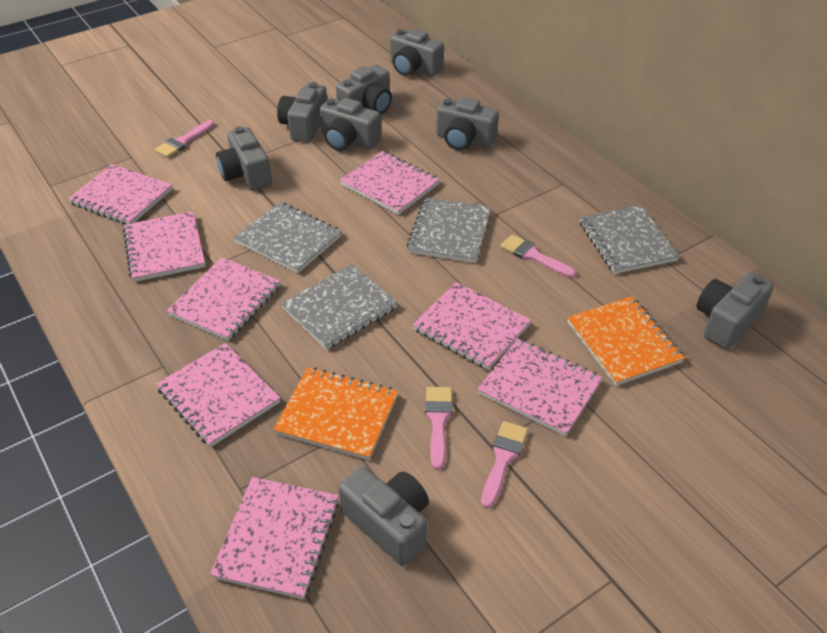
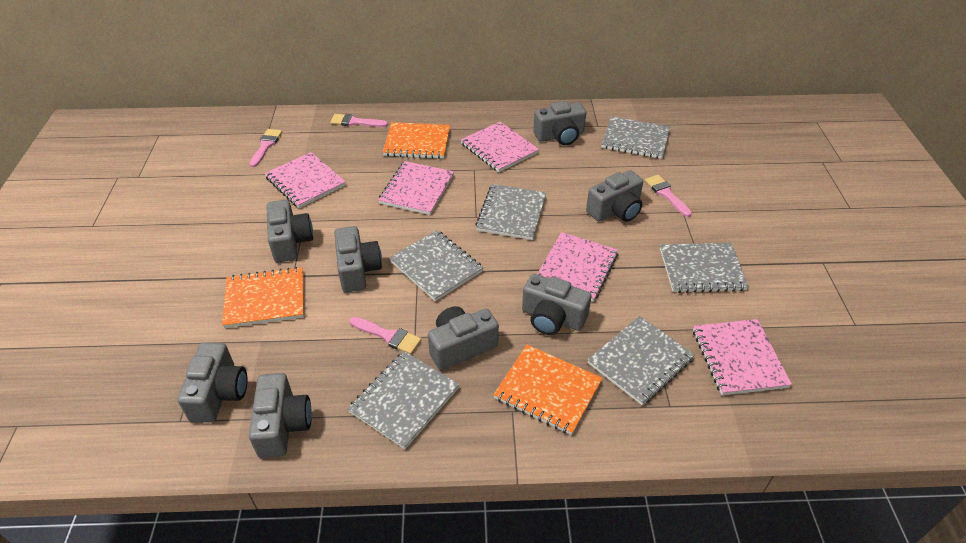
grey notebook: [234,202,342,274] [281,264,398,350] [407,198,491,263] [579,205,680,274] = 4 -> [347,351,460,449] [389,230,483,301] [475,184,546,240] [588,316,695,405] [602,116,670,159] [660,243,749,293] = 6
orange notebook: [273,367,398,460] [567,296,685,386] = 2 -> [222,267,304,328] [383,122,450,159] [493,345,603,435] = 3
pink notebook: [68,164,172,225] [123,211,205,282] [156,343,280,447] [166,257,280,341] [210,477,339,599] [340,151,440,215] [412,282,531,370] [478,338,603,437] = 8 -> [265,152,346,208] [378,161,454,215] [461,122,539,172] [537,232,618,302] [693,319,792,395] = 5

